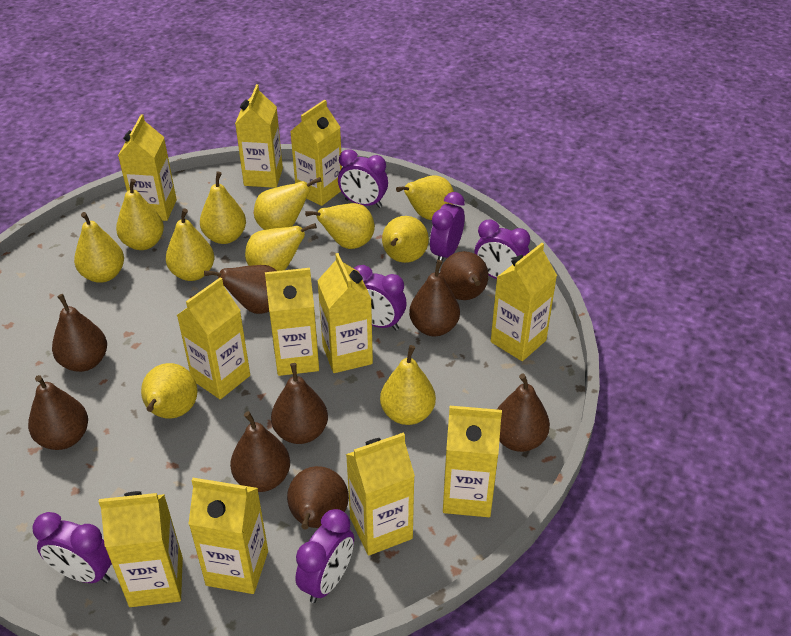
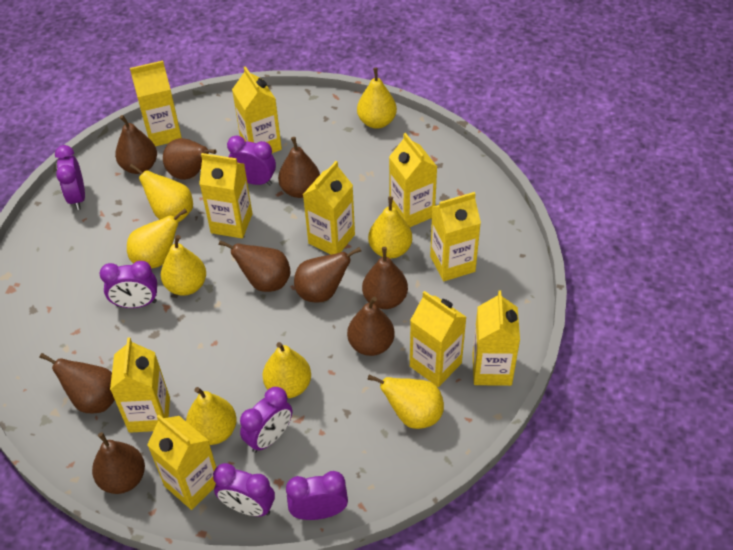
yellow carton: [99,491,183,607] [118,114,177,221] [177,278,250,399] [189,478,268,594] [235,84,283,188] [265,268,319,376] [290,100,342,206] [317,253,373,373] [346,432,415,556] [443,406,502,517] [491,243,557,361] = 11 -> [110,337,170,433] [130,61,182,146] [147,415,216,510] [199,153,253,238] [232,66,282,153] [303,161,355,255] [389,133,437,227] [410,291,466,387] [430,192,481,281] [472,290,520,386] = 10
yellow pear: [74,212,124,283] [116,179,164,250] [141,363,198,419] [166,209,214,281] [200,171,246,244] [245,223,317,271] [254,177,322,230] [305,203,375,249] [380,345,436,425] [382,216,429,263] [396,175,454,220] = 11 -> [127,208,187,269] [129,164,193,223] [161,235,206,296] [186,387,237,445] [263,342,311,398] [357,68,397,129] [367,375,444,429] [368,196,412,259] = 8

